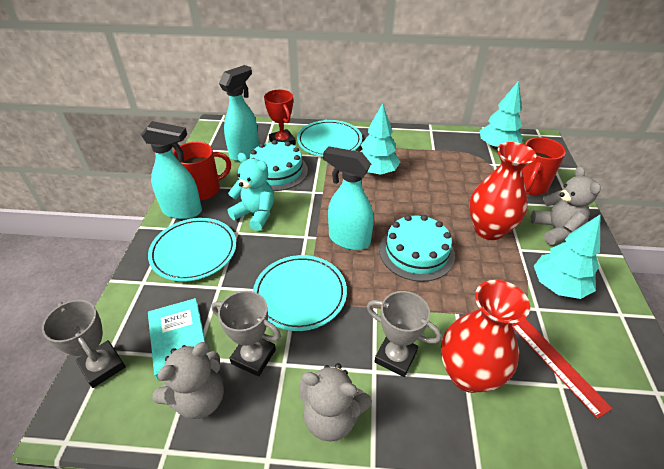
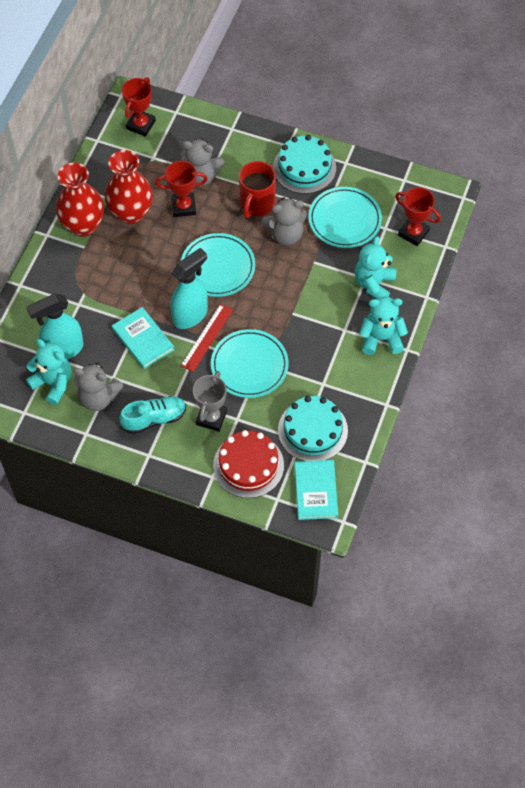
grey trophy: [42,300,126,388] [211,291,281,377] [367,291,442,377] = 3 -> [193,371,227,432] = 1
red cake: none = 0 -> [213,430,284,498] = 1
red mug: [173,142,231,200] [522,137,566,195] = 2 -> [239,161,276,218] = 1
red trophy: [264,90,296,145] = 1 -> [122,77,156,137] [156,161,208,217] [395,187,441,246] = 3
turquoise book: [148,298,208,380] = 1 -> [112,307,175,369] [295,460,338,520] = 2
turquoise shoe: none = 0 -> [119,396,186,434] = 1
turquoise spray bottle: [141,121,202,219] [219,65,259,161] [323,146,374,250] = 3 -> [27,294,84,360] [170,248,208,329] = 2
turquoise teddy bear: [228,153,274,231] = 1 -> [26,339,72,405] [354,236,397,299] [359,296,408,355] = 3
turquoise tree: [360,103,400,175] [480,81,523,150] [534,215,600,299] = 3 -> none = 0

